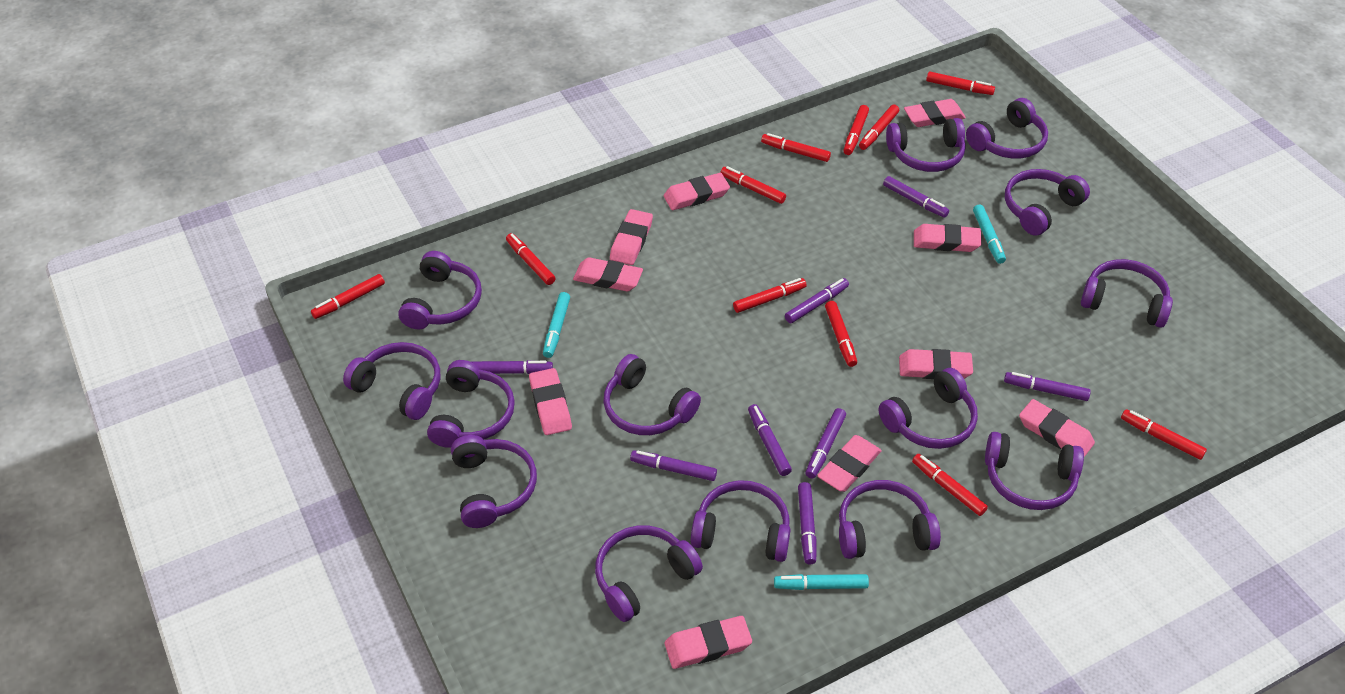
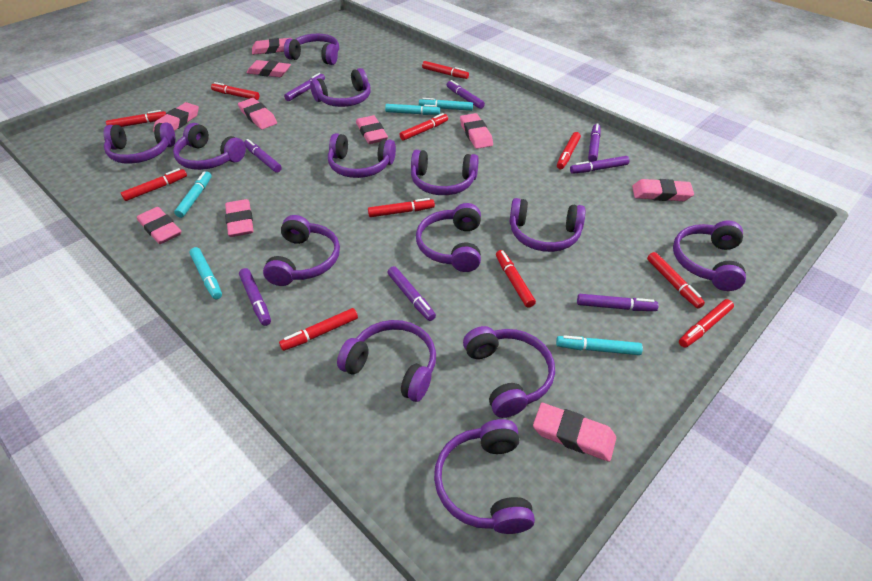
purple headphones: [343,342,440,420] [398,251,482,329] [427,360,515,448] [451,435,537,528] [595,526,703,622] [604,354,701,435] [691,480,791,562] [839,480,941,559] [879,368,978,449] [886,118,966,172] [966,98,1048,159] [985,432,1084,510] [1005,169,1090,235] [1081,259,1173,328] = 14 -> [104,123,175,164] [173,123,246,170] [263,215,340,286] [284,34,339,65] [310,68,371,107] [328,133,396,178] [337,320,436,402] [411,150,479,195] [416,203,481,272] [434,419,535,534] [463,326,555,418] [509,198,585,252] [673,220,746,291] = 13
turquoise marker: [543,292,570,358] [774,574,869,590] [973,205,1006,264] = 3 -> [174,171,212,218] [190,247,222,299] [385,104,440,115] [419,98,473,111] [556,335,643,355] = 5

